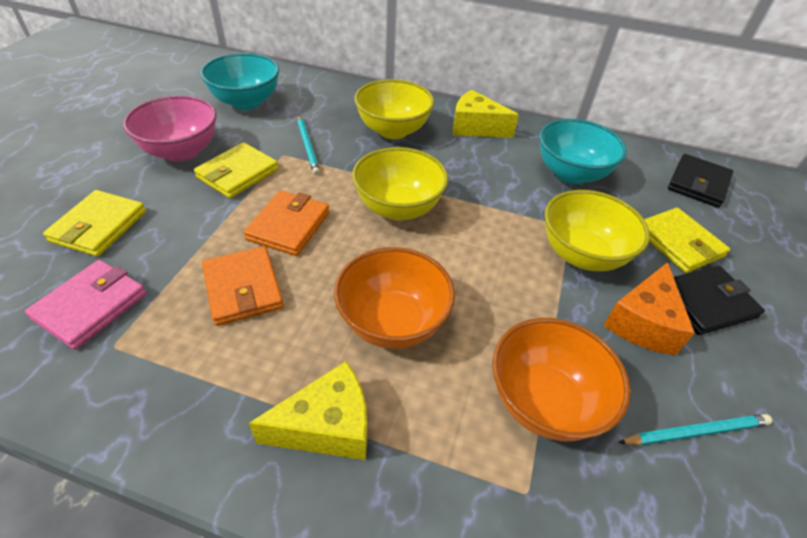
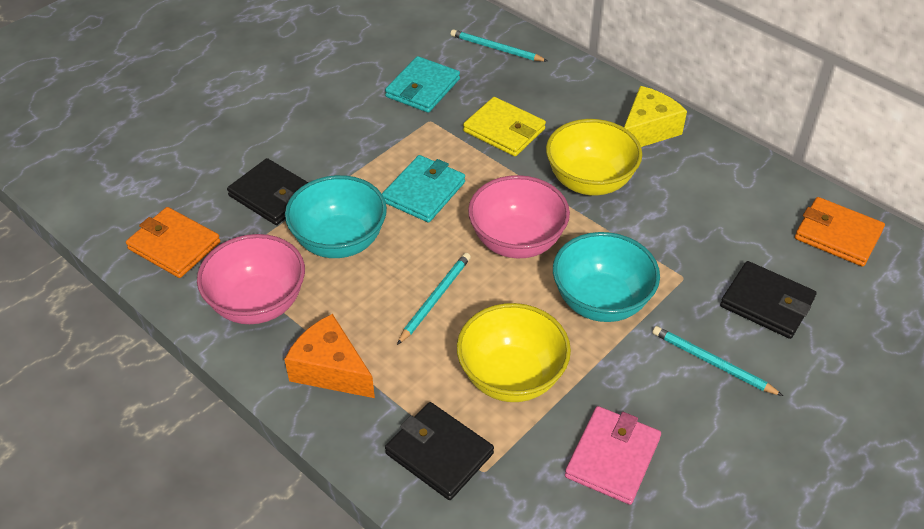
black wallet: [668,154,733,208] [674,266,765,335] = 2 -> [227,158,308,225] [385,402,494,500] [720,261,817,339] = 3
orange bowl: [334,247,455,349] [492,318,631,441] = 2 -> none = 0
pink bowl: [123,95,217,162] = 1 -> [197,234,305,324] [468,175,570,258] = 2
turquoise pencil: [297,115,320,175] [618,414,772,446] = 2 -> [397,253,471,345] [451,29,547,61] [652,326,783,396] = 3
turquoise wallet: none = 0 -> [382,155,465,223] [385,56,460,113] = 2
yellow bowl: [352,147,448,220] [354,79,434,139] [544,190,650,271] = 3 -> [457,303,571,402] [546,119,642,196] = 2
yellow cheese: [249,361,367,460] [453,90,519,138] = 2 -> [624,86,687,147] = 1
yellow wallet: [43,190,146,257] [194,142,279,198] [644,208,730,273] = 3 -> [463,97,546,156] = 1

